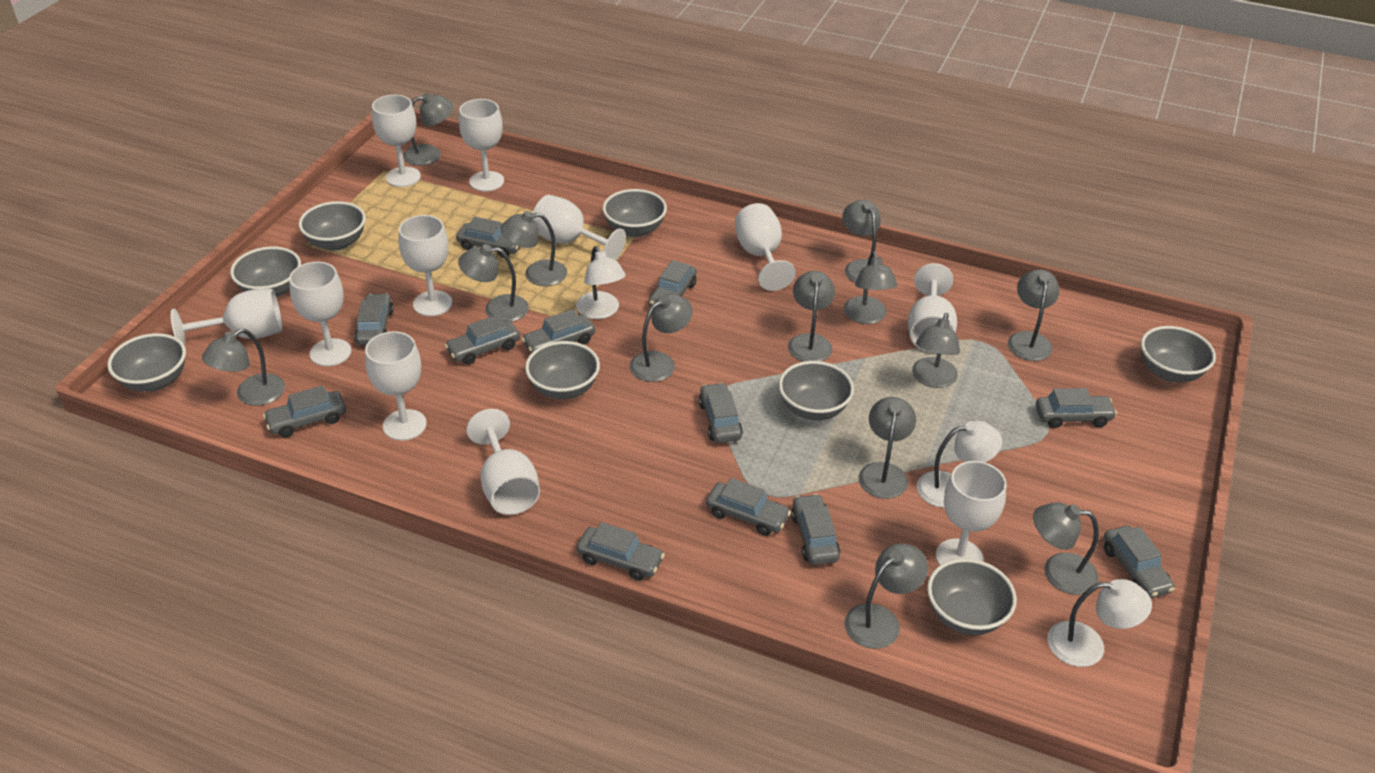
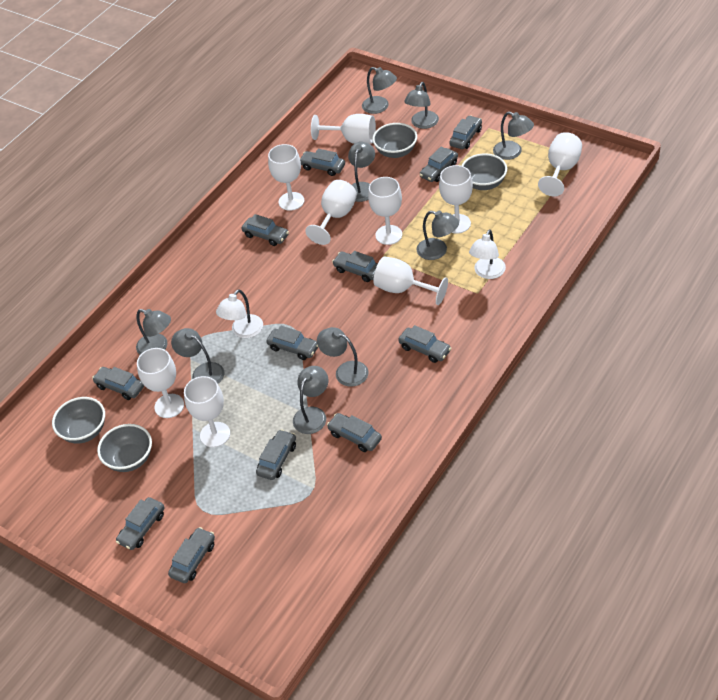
grey bowl: [107,333,186,392] [230,246,301,297] [299,201,366,251] [525,341,600,399] [603,189,667,237] [779,361,854,420] [927,558,1017,635] [1141,326,1216,382] = 8 -> [52,397,105,444] [97,424,152,472] [372,123,417,158] [461,154,507,190] = 4
grey lamp: [202,329,285,406] [403,93,453,166] [458,244,529,322] [500,211,567,286] [630,293,693,382] [788,271,835,362] [842,200,881,283] [844,251,897,324] [844,543,928,649] [858,397,916,499] [912,313,960,388] [1008,269,1060,361] [1033,502,1099,595] = 13 -> [136,309,171,355] [171,328,224,384] [293,366,328,434] [317,327,369,387] [348,142,375,202] [362,67,397,114] [404,82,439,129] [417,211,459,260] [493,111,534,160] = 9
white goblet: [171,289,282,346] [289,262,351,366] [365,331,427,441] [372,95,421,187] [399,215,452,316] [459,99,504,192] [466,409,540,515] [532,195,626,260] [735,203,796,291] [908,263,957,352] [936,461,1006,565] = 11 -> [137,348,184,418] [184,376,230,447] [268,144,304,211] [305,180,357,245] [311,114,376,144] [368,177,402,245] [373,256,448,305] [439,165,473,234] [538,132,582,196] = 9
white lamp: [576,246,626,319] [917,421,1002,508] [1047,579,1152,667] = 3 -> [216,289,263,338] [469,230,506,279] = 2

